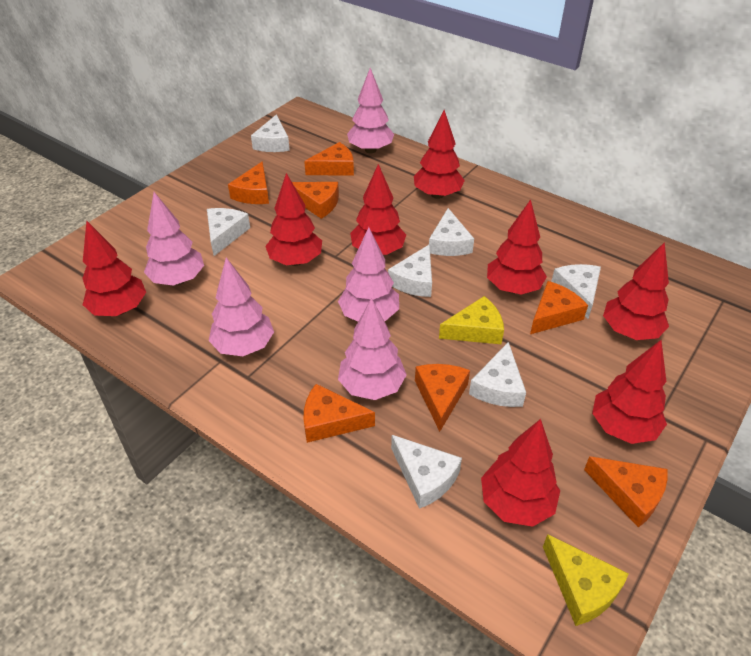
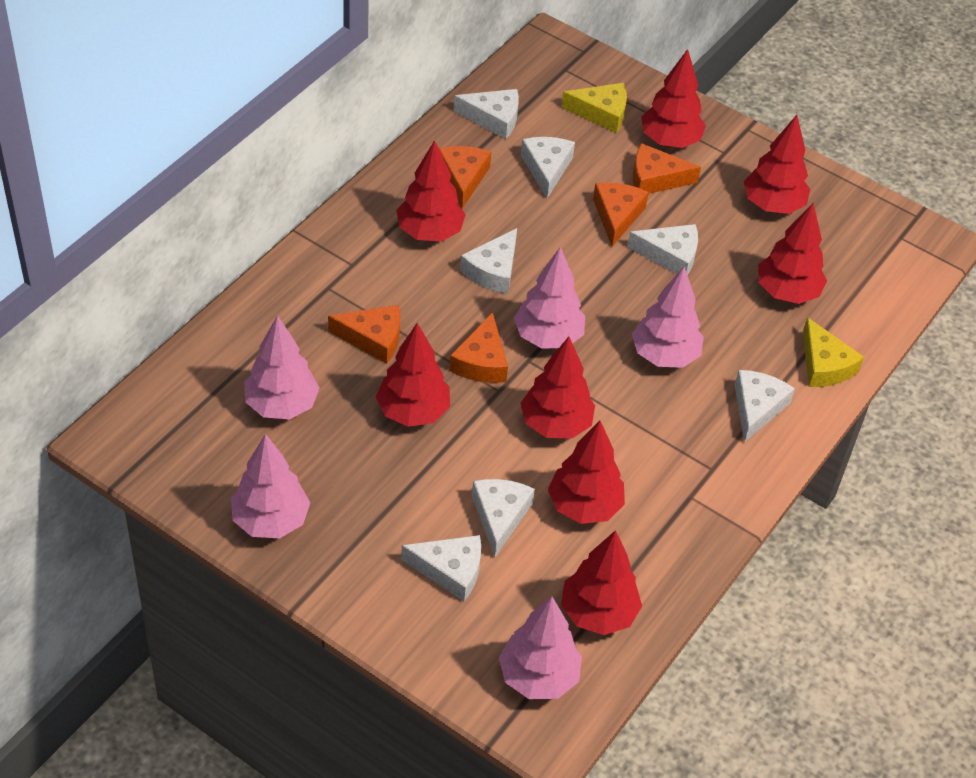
orange cheese: [228,161,269,204] [292,182,339,219] [304,142,354,176] [304,384,375,443] [415,364,470,432] [530,281,588,334] [584,456,668,528] = 7 -> [328,305,400,364] [439,146,491,208] [449,312,508,383] [593,183,649,246] [633,143,701,194] = 5

